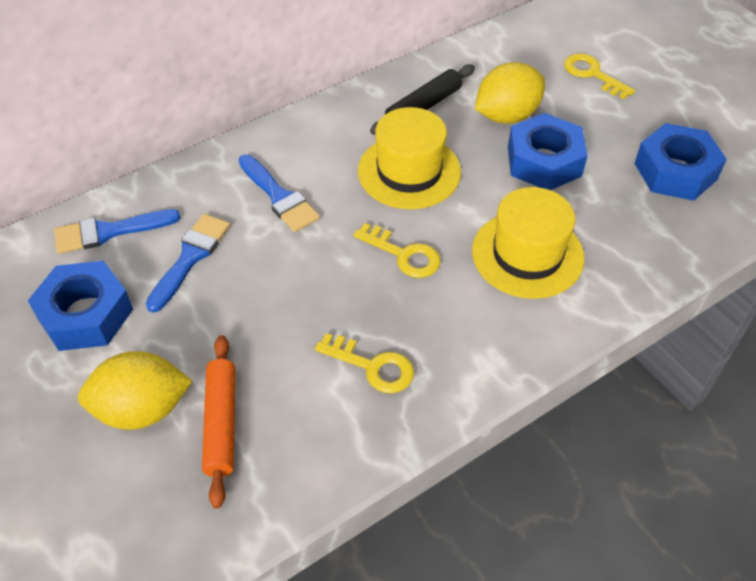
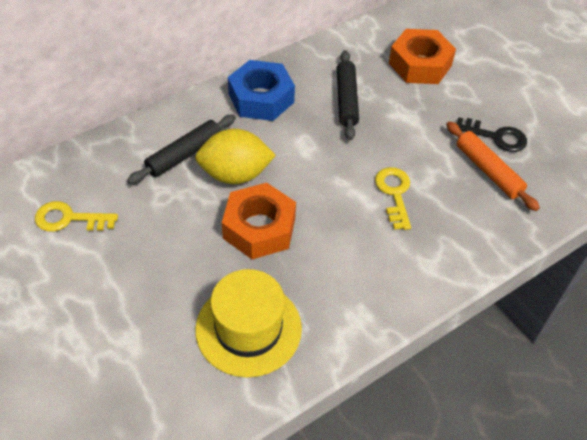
black key: none = 0 -> [456,117,527,152] = 1
black rolling pin: [370,64,475,134] = 1 -> [127,114,236,184] [337,50,359,140] = 2
blue brush: [54,209,180,254] [146,214,230,313] [239,155,320,232] = 3 -> none = 0
blue nut: [28,261,133,351] [508,113,588,190] [634,123,727,201] = 3 -> [228,60,295,121] = 1
orange nut: none = 0 -> [222,183,296,259] [389,29,456,84] = 2
yellow hat: [358,107,461,209] [472,187,584,299] = 2 -> [195,269,302,377] = 1
yellow key: [315,333,414,393] [353,223,440,278] [564,53,635,99] = 3 -> [35,201,118,232] [375,167,411,230] = 2
yellow lemon: [78,351,192,430] [475,62,545,124] = 2 -> [195,129,276,184] = 1

